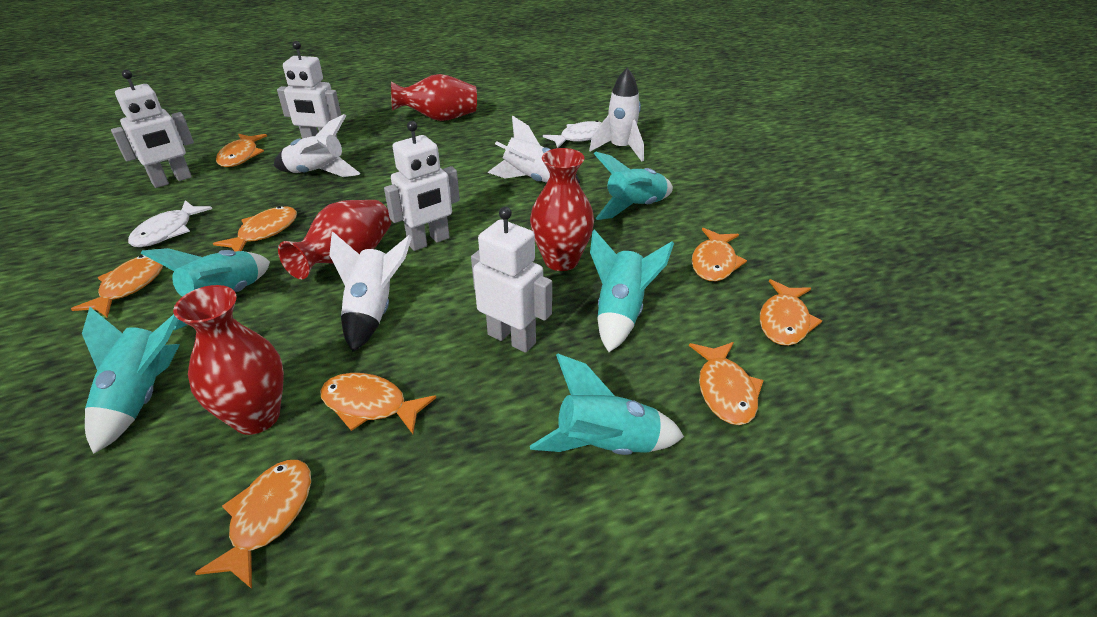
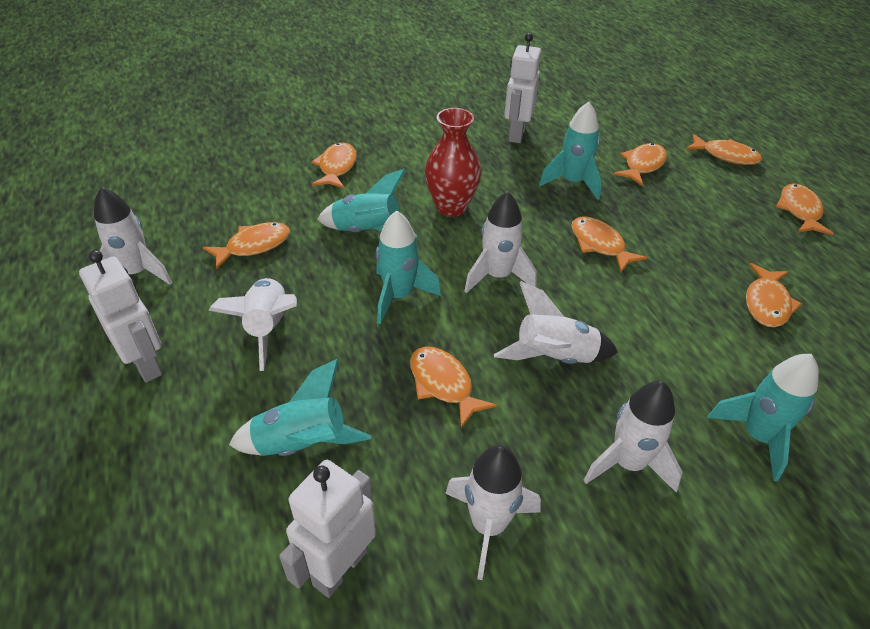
red vase: [173,285,284,435] [278,200,391,279] [391,74,477,121] [530,148,594,271] = 4 -> [425,108,481,217] = 1
white fish: [128,200,212,247] [543,120,602,148] = 2 -> none = 0
white robot: [111,70,194,188] [277,41,341,139] [384,121,460,251] [471,207,552,353] = 4 -> [79,250,162,382] [279,460,376,598] [504,33,541,143] = 3
white rocket: [274,114,361,177] [329,231,412,352] [488,115,581,183] [589,68,644,161] = 4 -> [94,187,172,285] [208,278,297,371] [445,445,541,580] [464,191,537,293] [494,281,618,364] [584,381,683,493] = 6

